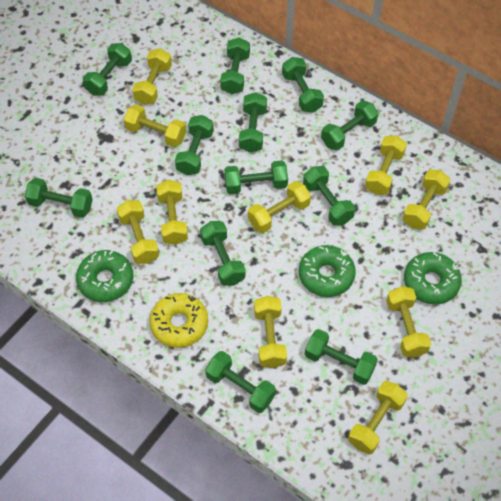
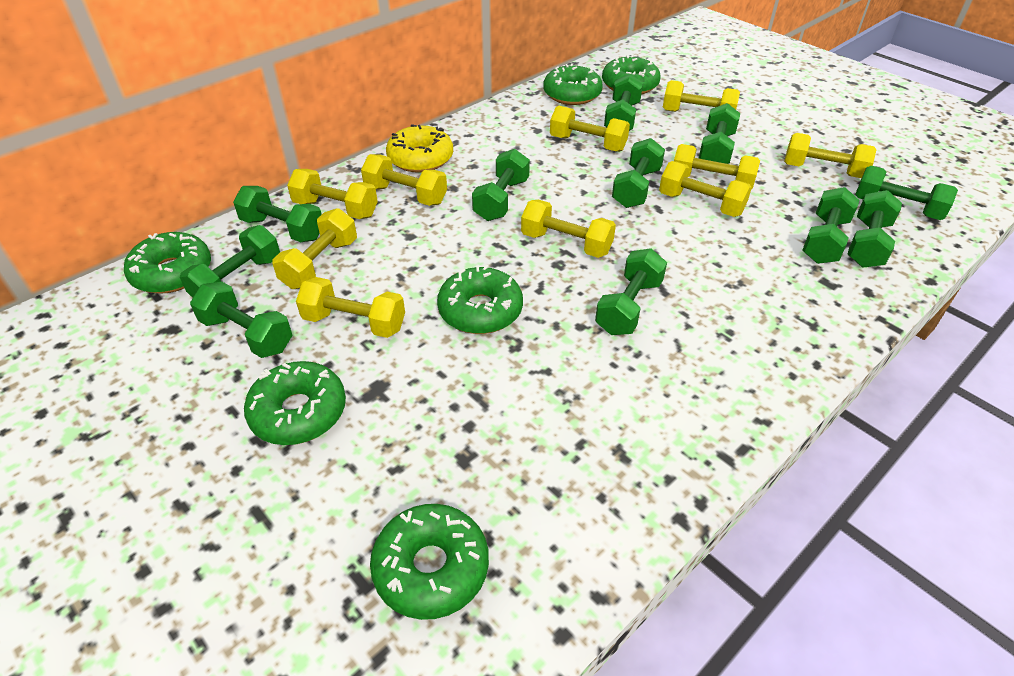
green donut: [76,250,134,302] [299,245,356,297] [404,252,462,304] = 3 -> [124,232,211,294] [244,361,346,445] [370,504,489,620] [437,265,523,334] [543,63,603,105] [602,55,661,94] = 6
green dumbbell: [25,178,93,218] [83,43,132,95] [175,115,214,175] [200,221,245,286] [205,351,276,413] [220,37,250,95] [224,160,288,194] [239,92,267,153] [282,57,324,113] [303,166,355,226] [305,329,378,385] [321,101,378,151] = 12 -> [180,225,280,298] [190,282,292,358] [233,186,322,242] [472,149,530,221] [595,248,667,335] [604,74,643,131] [612,138,665,208] [699,103,740,164] [802,187,859,264] [847,190,902,268] [855,166,958,220] = 11

